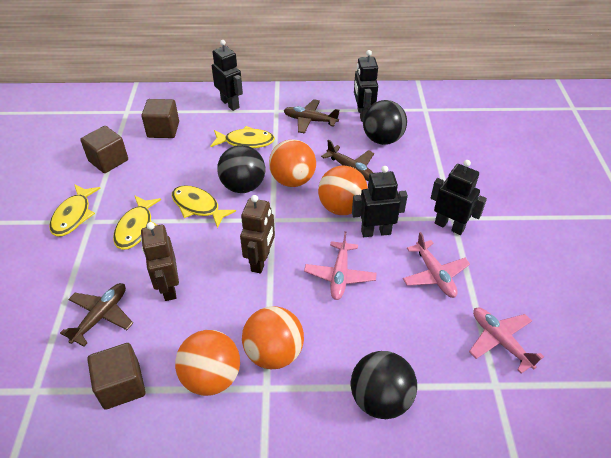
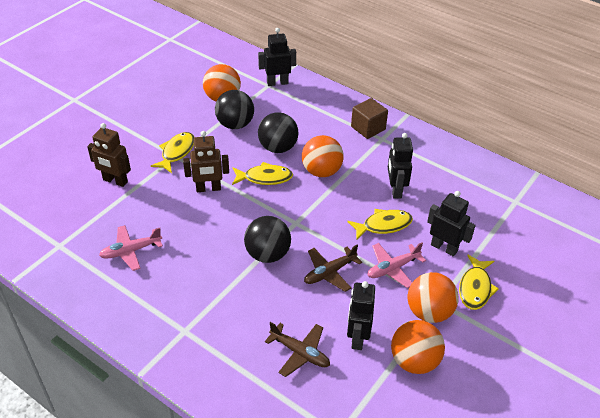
brown cube: [80,126,128,173] [87,343,146,410] [142,99,179,138] = 3 -> [351,98,388,139] = 1
brown plane: [60,283,133,346] [284,99,339,133] [321,139,374,181] = 3 -> [265,322,330,377] [304,244,362,292] = 2
pink plane: [304,231,377,300] [403,232,470,298] [469,308,544,374] = 3 -> [99,225,163,271] [367,243,426,288] = 2

